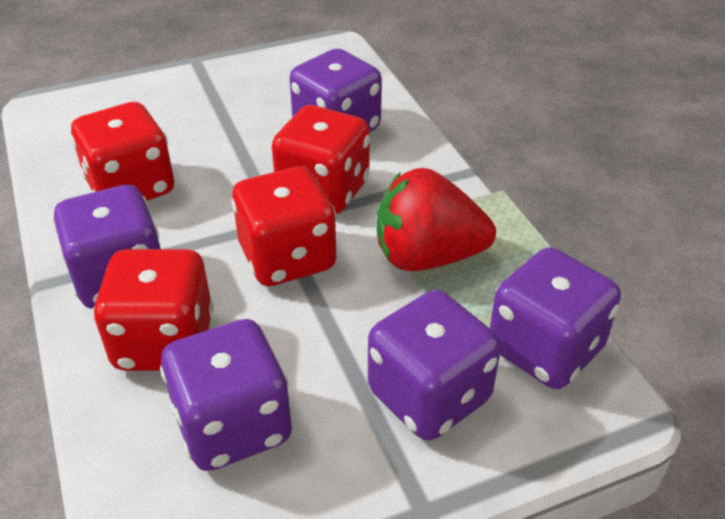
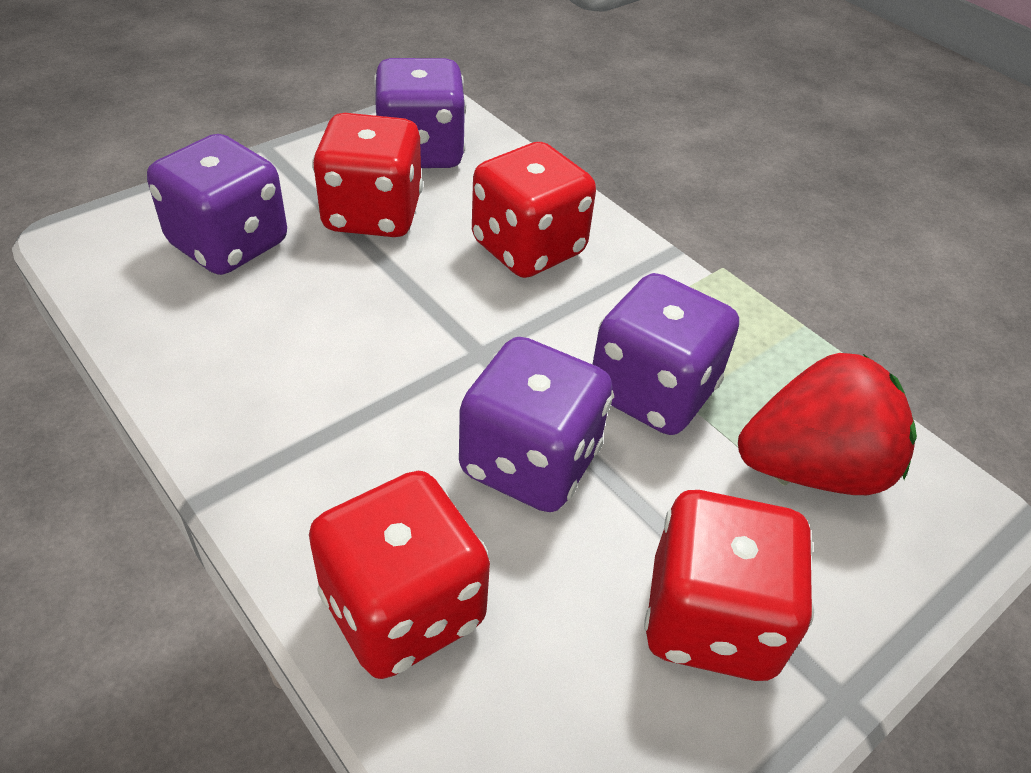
purple dice: [53,185,161,309] [160,319,292,471] [290,49,382,132] [368,290,501,440] [490,247,621,389] = 5 -> [147,134,287,275] [374,58,466,168] [459,337,612,512] [592,273,739,435] = 4

